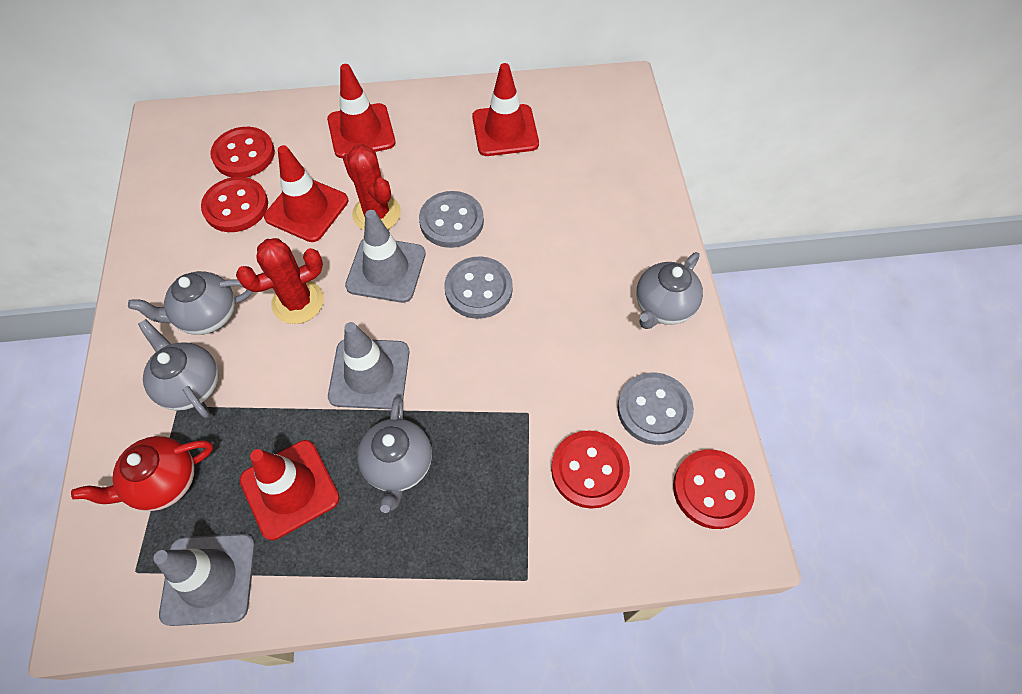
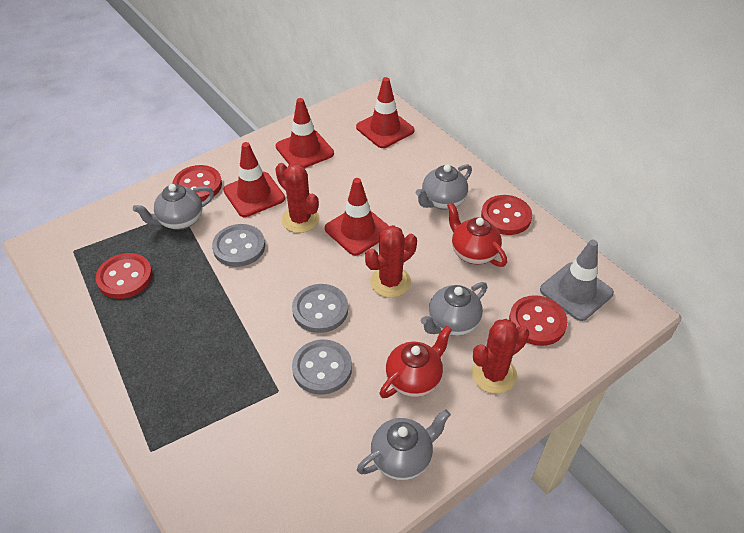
grey traffic cone: [153,534,255,626] [328,322,410,409] [345,210,426,303] = 3 -> [540,240,614,321] = 1
red cactus: [236,238,324,324] [343,144,401,230] = 2 -> [275,163,320,233] [365,225,417,298] [471,319,529,394] = 3
red teapot: [71,436,213,511] = 1 -> [380,326,452,398] [447,202,507,267] = 2

